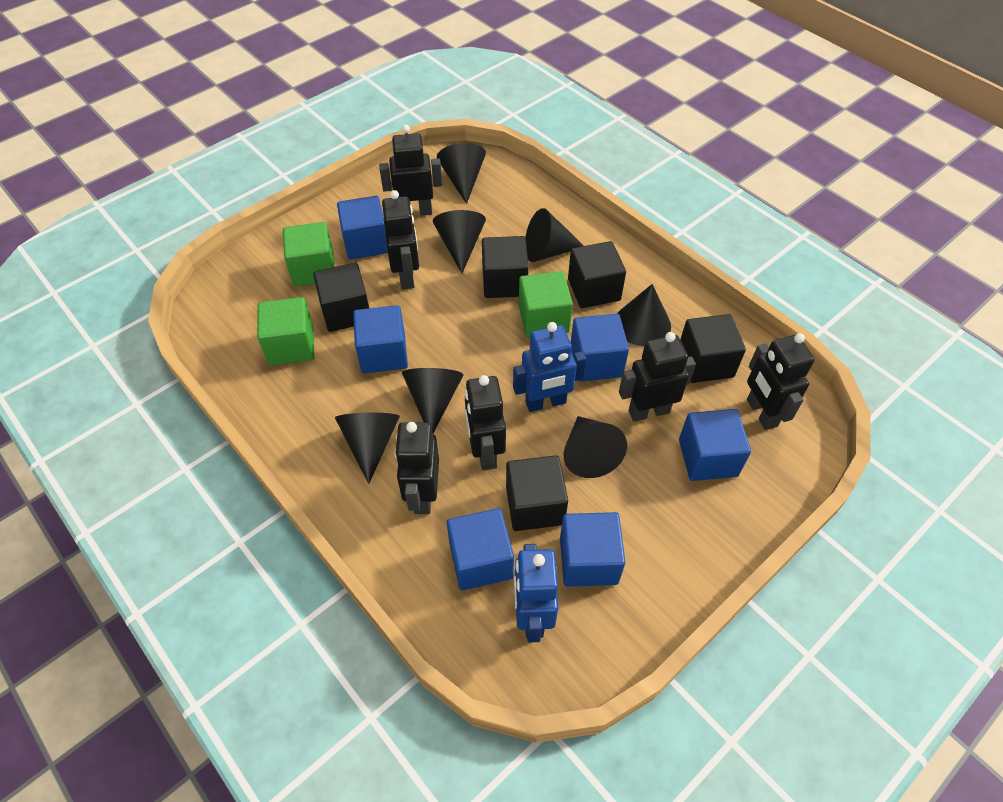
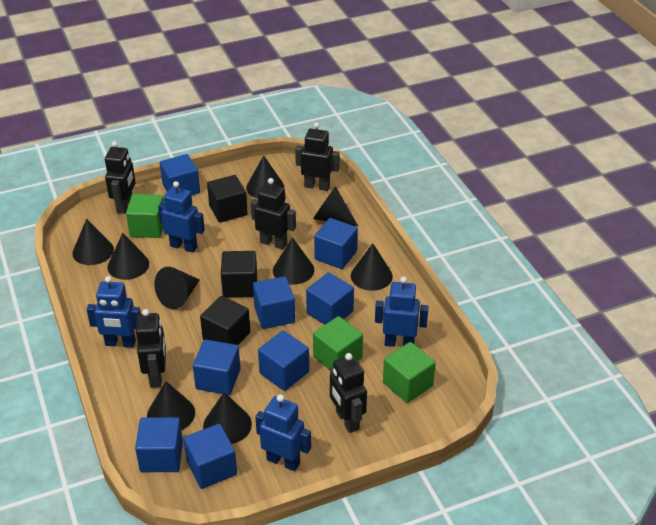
black cone: [335,413,400,484] [402,368,463,433] [433,210,486,273] [437,143,486,204] [525,208,584,262] [564,416,627,478] [617,284,671,346] = 7 -> [72,219,114,265] [107,233,149,280] [147,381,195,431] [154,267,200,309] [203,392,252,444] [246,155,284,199] [273,237,314,285] [313,186,358,226] [351,244,393,291] = 9
black cube: [313,263,369,332] [482,236,529,298] [506,455,568,531] [568,241,626,308] [680,314,746,383] = 5 -> [200,296,250,345] [207,175,248,223] [221,251,257,297] = 3
black robot: [379,124,442,216] [382,190,419,290] [395,422,439,514] [465,375,506,470] [619,332,696,421] [747,333,815,430] = 6 -> [105,141,136,214] [136,309,166,388] [251,178,296,249] [295,122,340,191] [330,353,367,433] = 5
blue cube: [337,196,388,260] [353,305,408,373] [447,508,514,590] [560,512,625,587] [571,314,629,382] [679,409,751,481] = 6 -> [135,417,183,472] [160,154,200,195] [183,424,237,489] [193,339,240,395] [253,276,295,329] [258,331,309,391] [306,272,354,325] [314,218,358,269] = 8
blue robot: [513,322,587,412] [514,544,558,643] = 2 -> [86,276,141,348] [158,181,205,253] [256,394,311,471] [375,277,429,347] = 4

